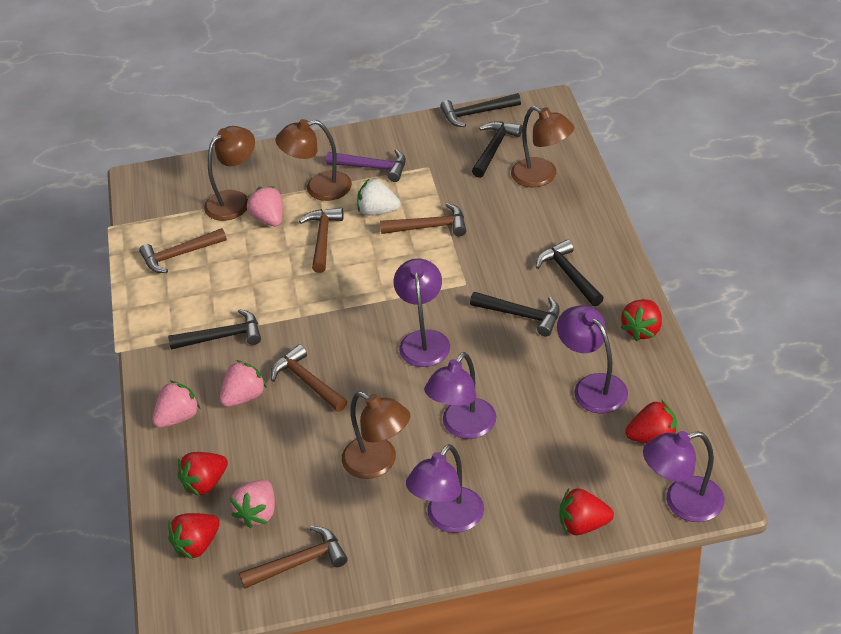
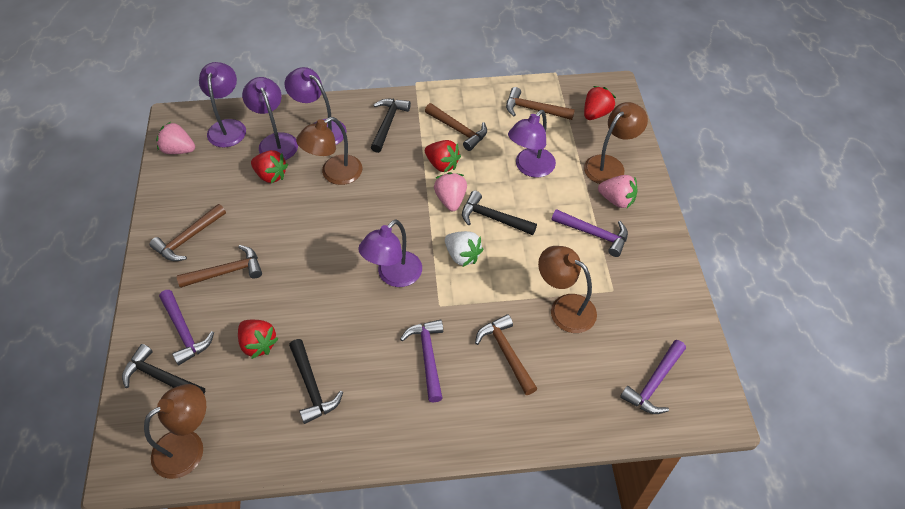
black hammer: [168,309,261,350] [440,93,521,127] [470,292,560,337] [472,121,522,178] [536,239,604,306] = 5 -> [122,344,205,394] [289,339,343,424] [371,99,411,153] [462,191,537,235] = 4
pink strawberry: [152,381,200,428] [220,360,267,407] [230,480,275,528] [246,186,283,226] = 4 -> [156,122,195,154] [434,172,467,211] [598,175,637,208] = 3
purple hammer: [326,149,406,182] = 1 -> [159,290,214,365] [400,320,443,403] [552,209,628,257] [620,340,686,414] = 4
red strawberry: [168,513,220,559] [178,452,228,496] [559,488,614,535] [621,299,662,341] [625,400,677,443] = 5 -> [238,320,279,359] [251,150,288,183] [425,140,461,172] [584,86,616,120] = 4

